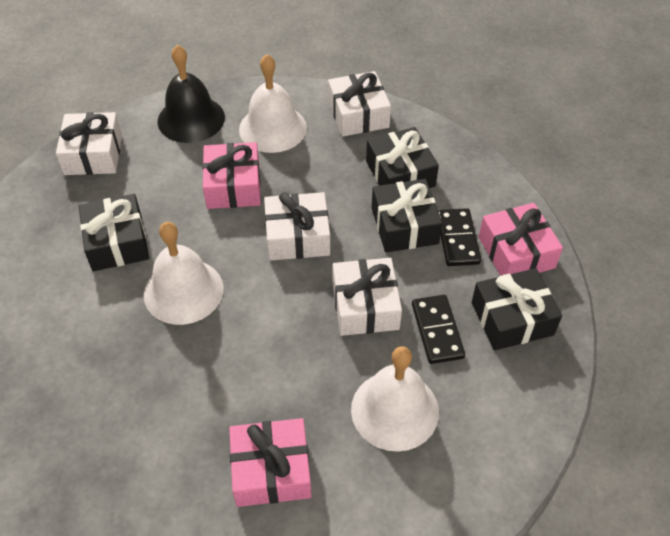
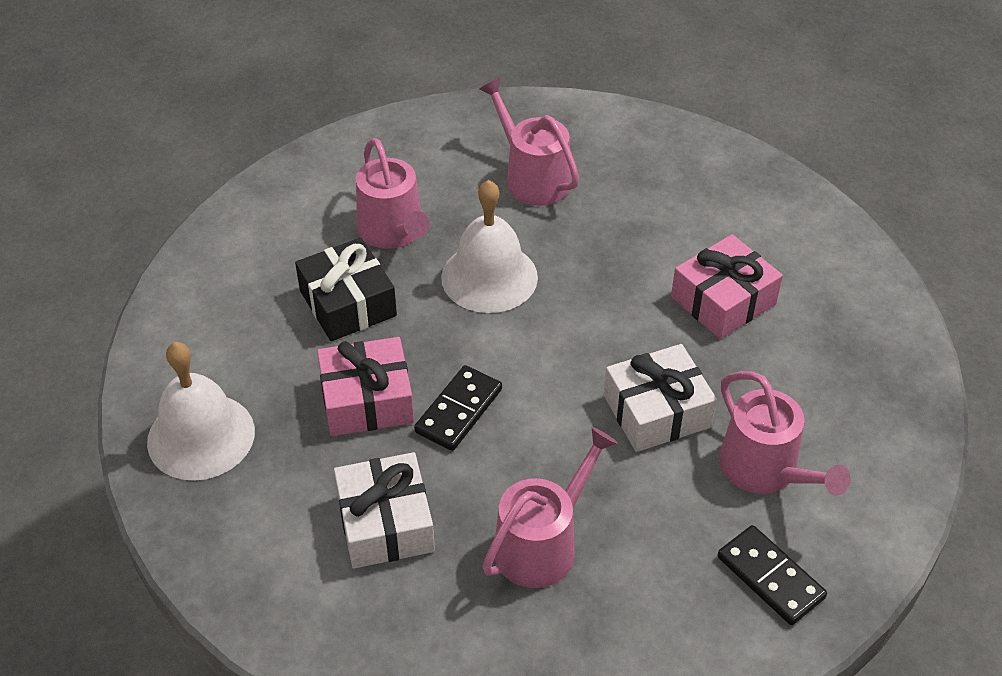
black bell: [158,45,225,143] = 1 -> none = 0
black gift: [79,194,149,271] [366,127,439,188] [372,179,442,253] [472,268,562,350] = 4 -> [295,238,397,341] = 1
pink gift: [202,142,261,209] [229,418,311,507] [479,203,563,276] = 3 -> [317,337,414,436] [671,234,783,339] = 2
pink watering can: none = 0 -> [356,138,429,249] [479,78,579,206] [482,427,617,588] [719,371,851,496] = 4
white bell: [144,222,224,325] [239,54,307,153] [351,346,439,452] = 3 -> [147,342,255,481] [441,180,538,313] = 2
white gift: [56,112,122,175] [264,192,330,261] [328,71,391,137] [333,258,402,336] = 4 -> [334,452,435,569] [604,344,717,452] = 2

